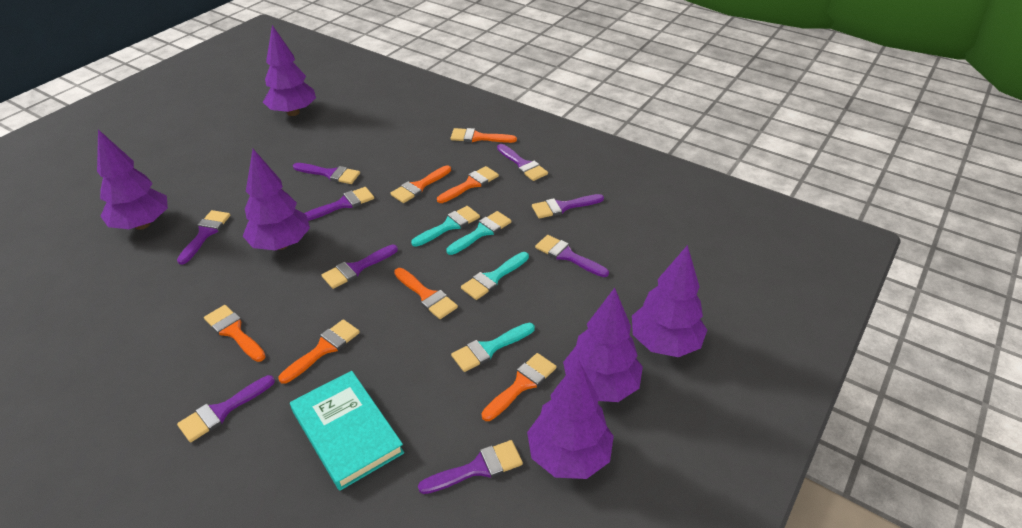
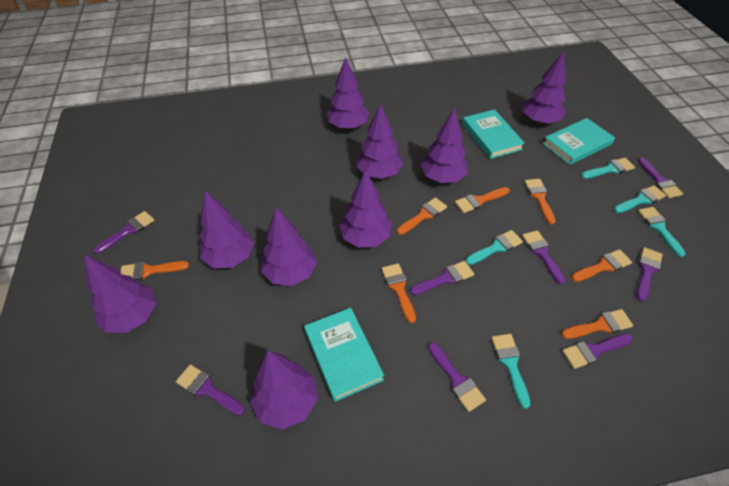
purple brush: [177,210,230,265] [177,375,275,442] [293,163,360,184] [304,187,374,221] [321,244,398,289] [418,440,523,494] [497,144,548,181] [532,194,604,219] [535,235,609,277] = 9 -> [93,211,154,254] [176,364,245,415] [410,261,474,295] [428,342,486,412] [522,230,566,285] [562,334,633,369] [636,247,663,301] [638,157,683,198] = 8
purple tree: [97,129,168,230] [242,149,310,250] [263,25,316,116] [527,360,614,479] [563,288,643,402] [632,245,707,357] = 6 -> [84,254,156,333] [199,191,254,268] [250,350,318,429] [261,207,317,286] [327,57,369,130] [340,170,392,248] [356,104,403,179] [421,108,468,183] [523,52,566,124] = 9
turquoise book: [290,371,404,491] = 1 -> [304,308,384,402] [462,109,525,159] [543,118,615,165] = 3
turquoise brush: [411,206,480,247] [446,211,511,255] [451,323,535,372] [461,252,529,300] = 4 -> [466,230,523,265] [491,334,531,409] [581,158,635,179] [614,185,666,213] [638,207,686,257] = 5

